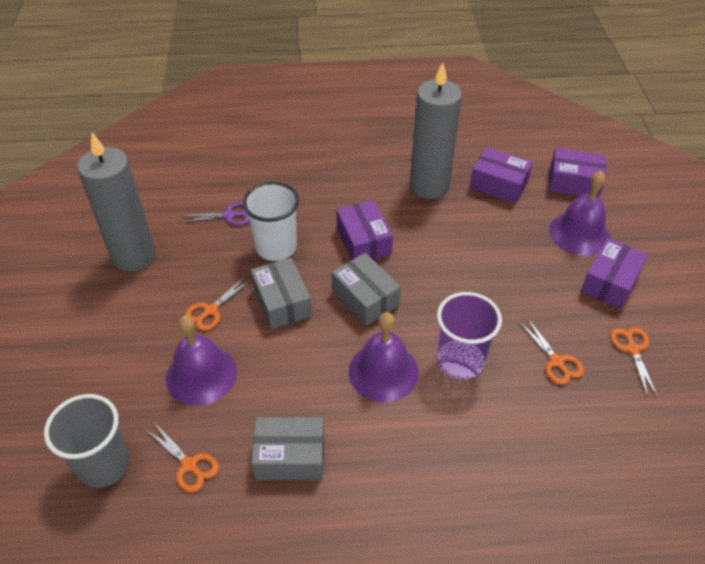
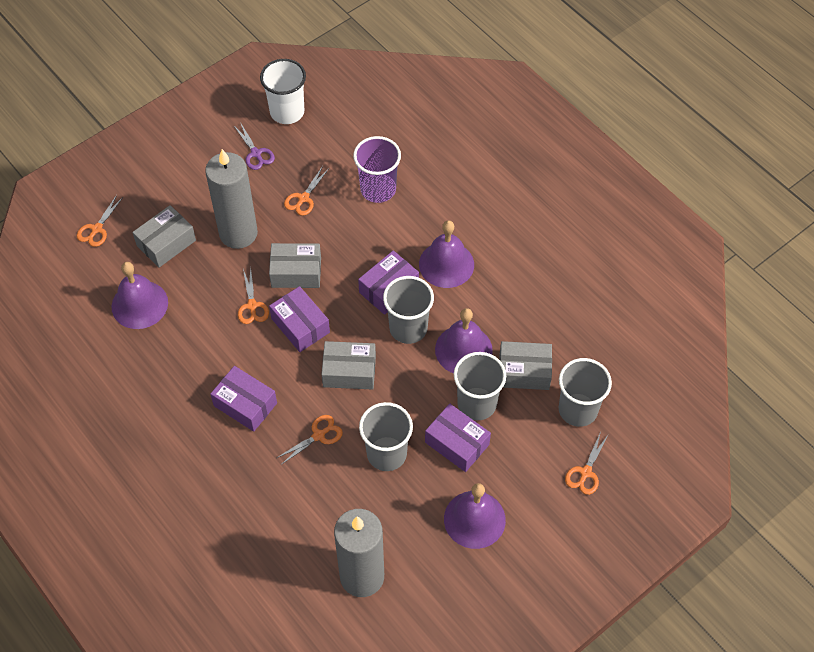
grey box: [251,258,312,329] [251,417,324,480] [331,253,401,326] = 3 -> [133,205,196,268] [269,243,321,288] [321,341,376,390] [499,341,552,390] = 4
grey cup: [44,394,130,488] = 1 -> [359,402,413,471] [383,276,434,344] [454,352,506,420] [559,358,612,427] = 4
orange scissors: [146,425,219,492] [185,277,251,331] [520,319,584,385] [610,327,657,397] = 4 -> [76,195,123,247] [238,268,269,324] [277,415,343,465] [284,166,328,216] [565,432,609,495] = 5
purple bell: [166,315,237,406] [349,312,419,402] [549,171,610,256] = 3 -> [112,262,168,329] [419,220,474,288] [435,308,493,373] [444,483,506,549] = 4

